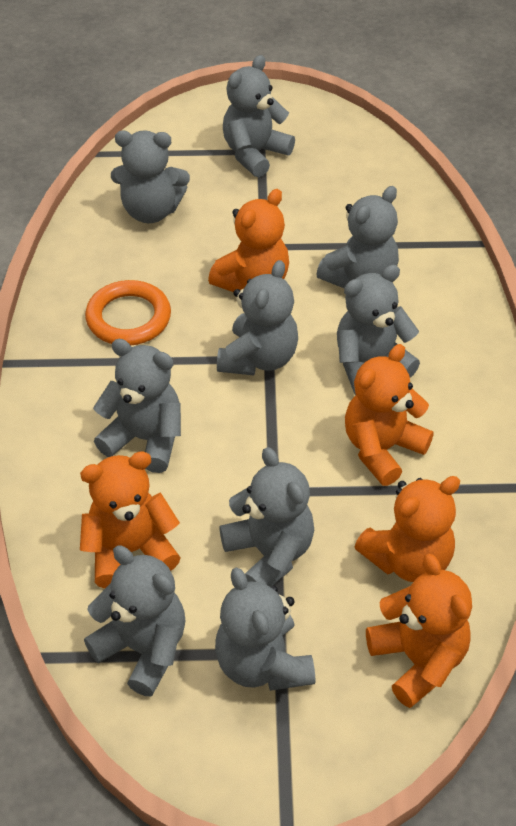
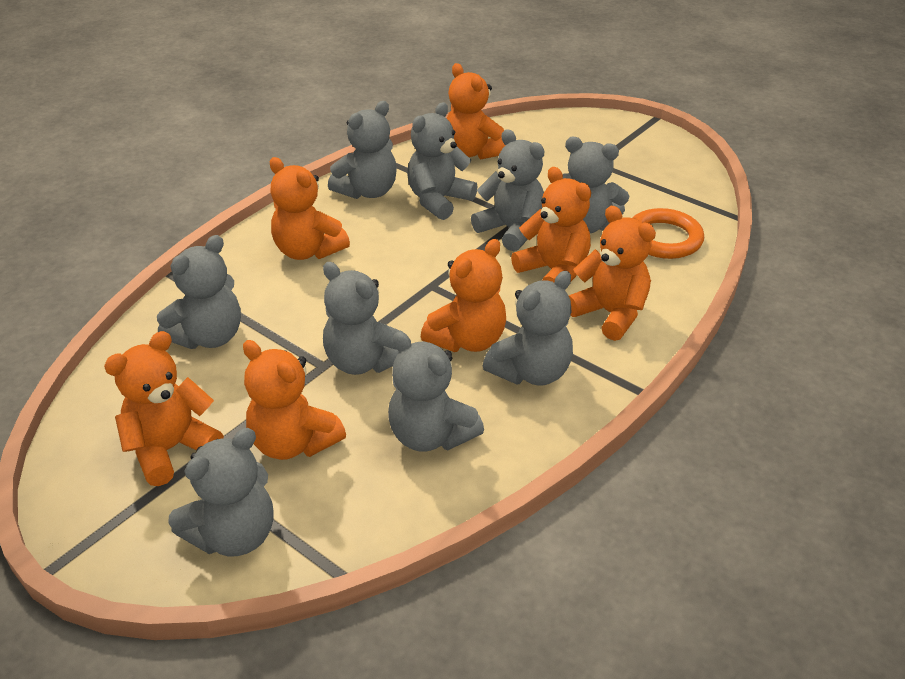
orange teddy bear: [80,451,181,588] [208,189,289,292] [345,344,434,486] [355,476,460,582] [366,554,472,708] = 5 -> [104,331,224,486] [243,340,346,460] [269,157,350,260] [421,239,506,352] [447,63,506,160] [511,167,591,283] [569,206,656,341] = 7

